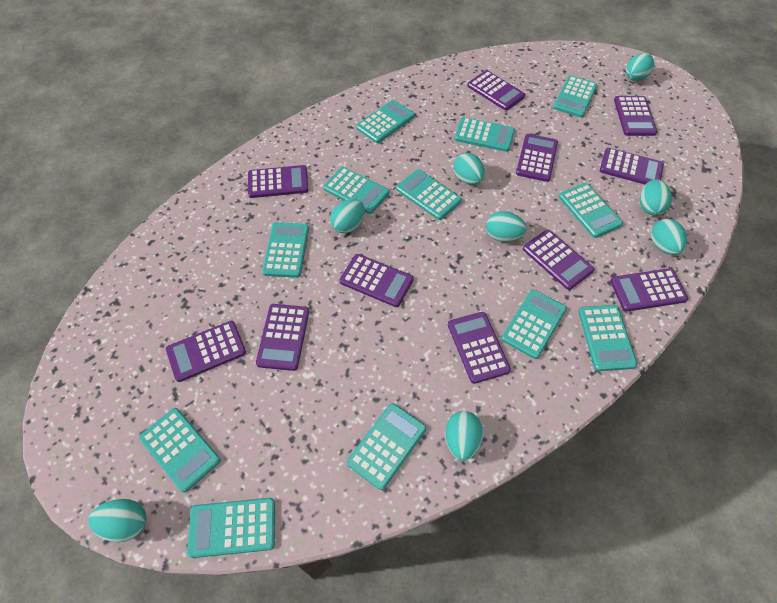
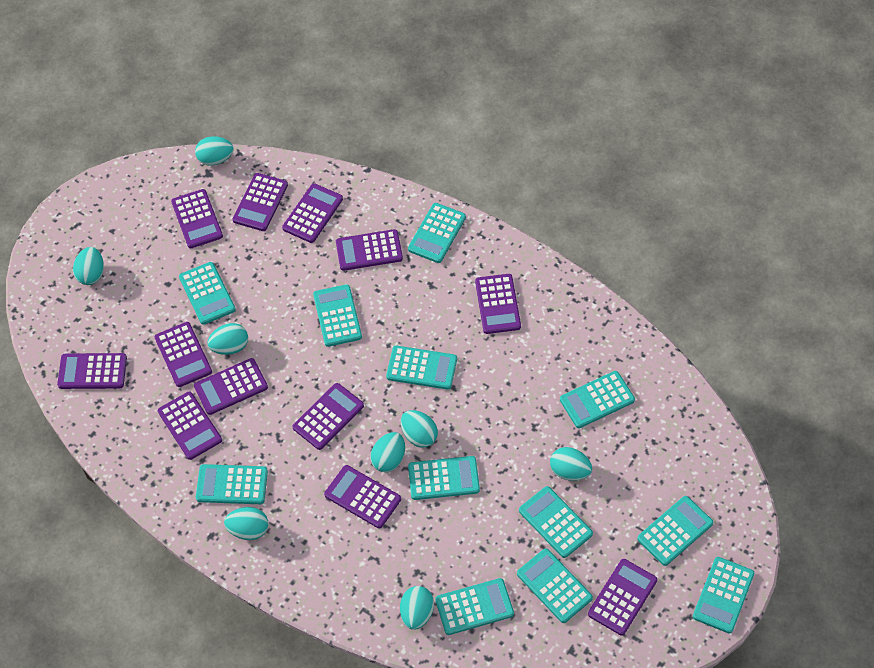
purple calculator: [166,321,246,382] [248,165,308,198] [256,304,309,371] [339,254,414,307] [448,312,511,384] [467,70,525,111] [516,134,558,182] [523,230,594,290] [600,148,664,185] [610,268,688,311] [614,96,658,136] = 11 -> [57,353,127,389] [155,322,212,387] [158,392,222,460] [171,189,223,248] [194,358,268,415] [233,173,288,231] [282,183,343,243] [292,383,364,450] [324,465,401,528] [336,229,403,271] [475,274,521,334] [588,559,657,636] = 12

